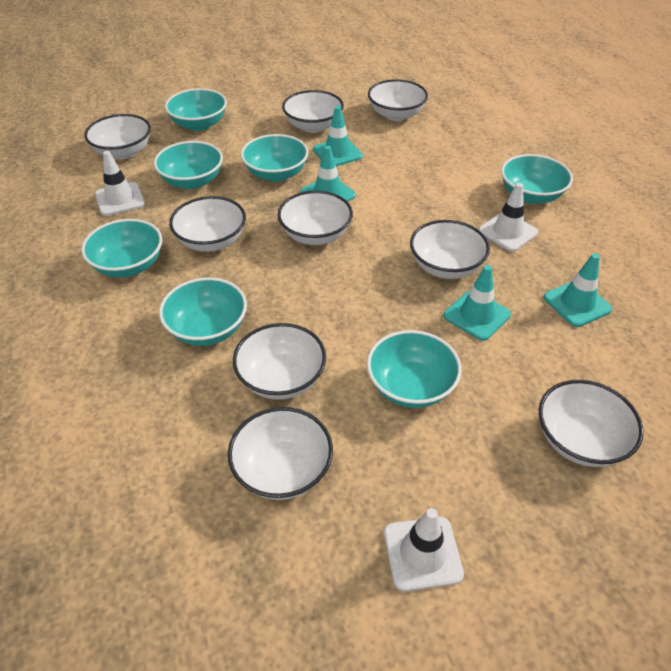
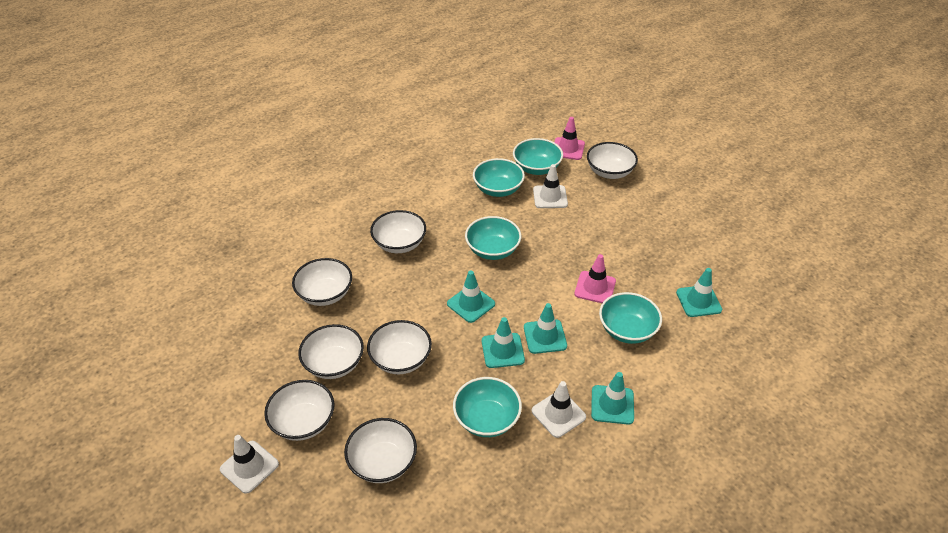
pink traffic cone: none = 0 -> [554,117,585,160] [574,254,616,303] = 2
turquoise bowl: [81,219,162,278] [154,141,223,189] [159,277,247,346] [165,88,227,131] [241,134,309,182] [367,330,462,408] [501,154,573,204] = 7 -> [453,377,522,437] [465,216,521,260] [473,158,525,197] [513,138,563,175] [599,292,662,344] = 5
turquoise traffic cone: [301,146,356,202] [313,106,363,166] [444,265,511,341] [544,253,612,327] = 4 -> [447,271,495,323] [482,317,525,368] [524,303,567,354] [591,372,634,424] [676,268,722,317] = 5
white bowl: [84,114,151,159] [169,196,246,252] [228,407,333,500] [233,323,326,400] [278,191,353,245] [282,90,344,133] [368,79,428,121] [410,220,490,279] [539,380,644,467] = 9 -> [264,380,335,441] [292,258,352,306] [298,324,364,379] [344,418,417,483] [367,320,432,374] [370,210,426,253] [587,142,638,179] = 7

